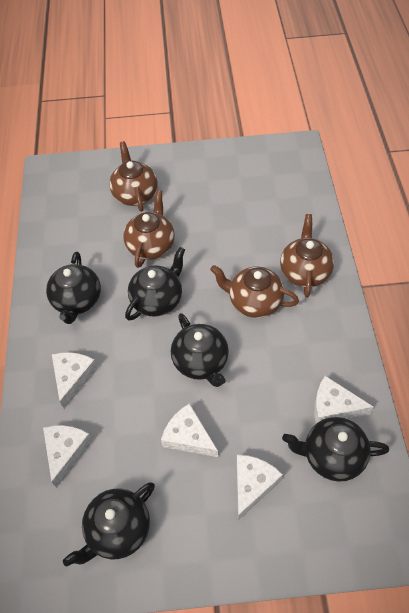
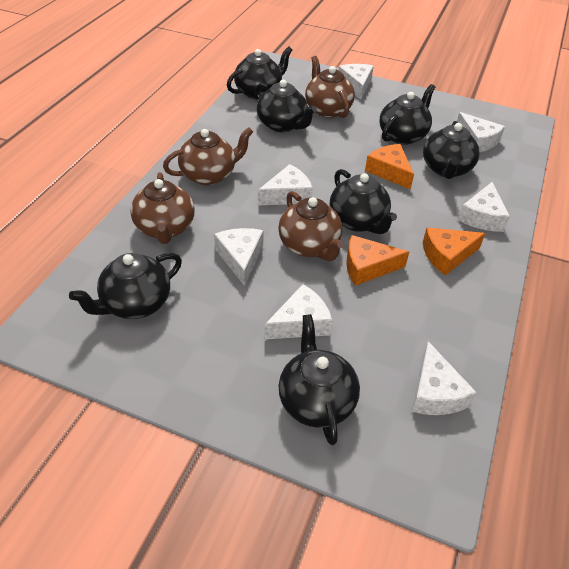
black teapot: [46,252,101,324] [63,482,155,567] [125,247,185,321] [171,313,229,387] [282,417,389,482] = 5 -> [69,253,182,319] [227,46,292,100] [255,80,317,132] [278,314,360,445] [330,169,397,234] [379,84,435,145] [423,121,480,179] = 7
orange cheese: none = 0 -> [346,235,409,286] [365,144,414,190] [422,227,485,275] = 3
white cheese: [43,425,93,488] [52,352,98,409] [161,403,218,457] [237,455,283,520] [314,376,373,423] = 5 -> [214,228,264,286] [258,164,313,205] [264,284,333,339] [338,64,374,100] [412,341,477,415] [457,112,505,152] [458,182,510,232] = 7

